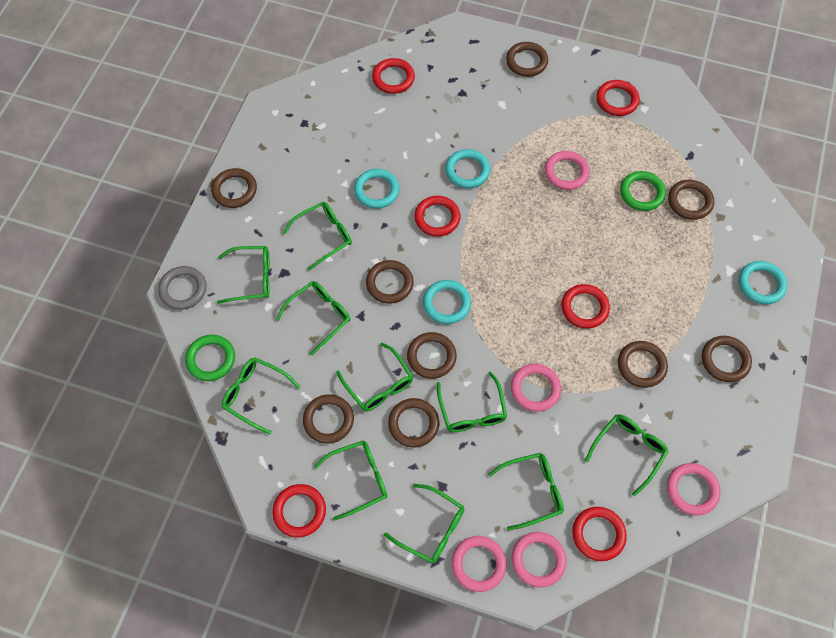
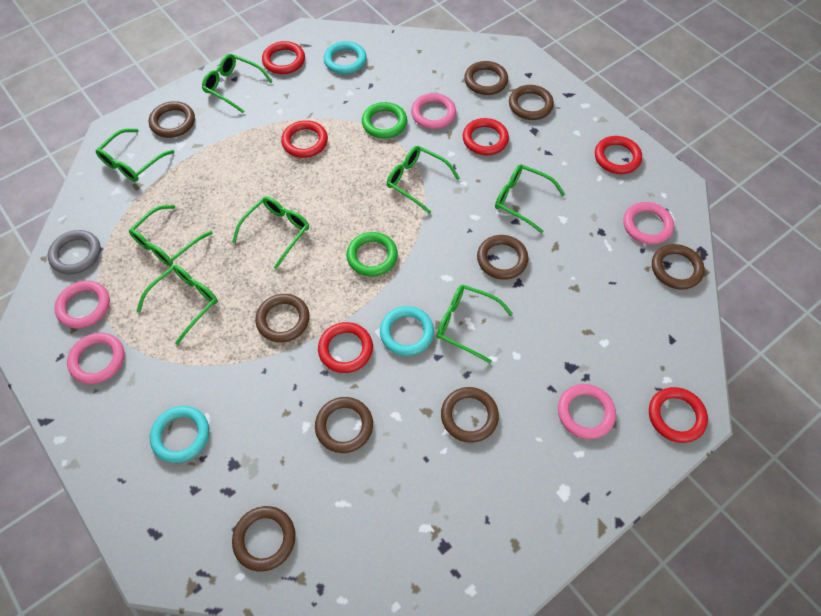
green glasses: [217,246,270,304] [222,357,300,435] [276,281,350,356] [283,202,352,271] [314,440,388,521] [336,343,413,411] [384,484,464,564] [437,372,507,432] [488,453,564,531] [585,415,669,497] = 10 -> [95,129,174,182] [129,205,213,266] [136,265,218,345] [202,54,273,113] [232,196,309,269] [387,146,460,214] [436,285,513,363] [495,164,565,233] = 8
turquoise ring: [354,169,399,209] [423,280,471,324] [445,149,490,188] [739,261,787,305] = 4 -> [150,406,209,463] [324,41,367,74] [380,306,434,356] = 3

